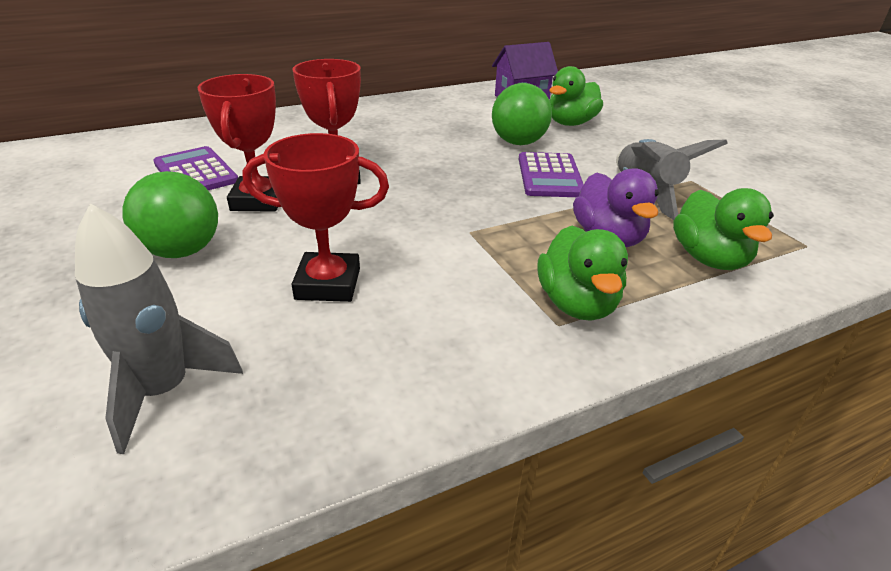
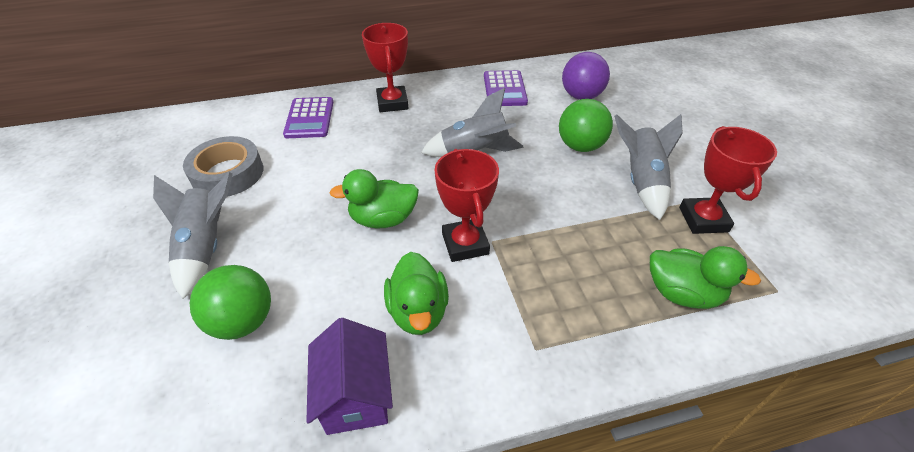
grey rocket: [75,203,243,454] [616,139,728,220] = 2 -> [153,172,233,299] [421,88,524,157] [614,114,683,220] = 3
grey tape: none = 0 -> [183,136,263,197] = 1
purple ball: none = 0 -> [562,52,610,100] = 1
purple duck: [573,168,659,247] = 1 -> none = 0

